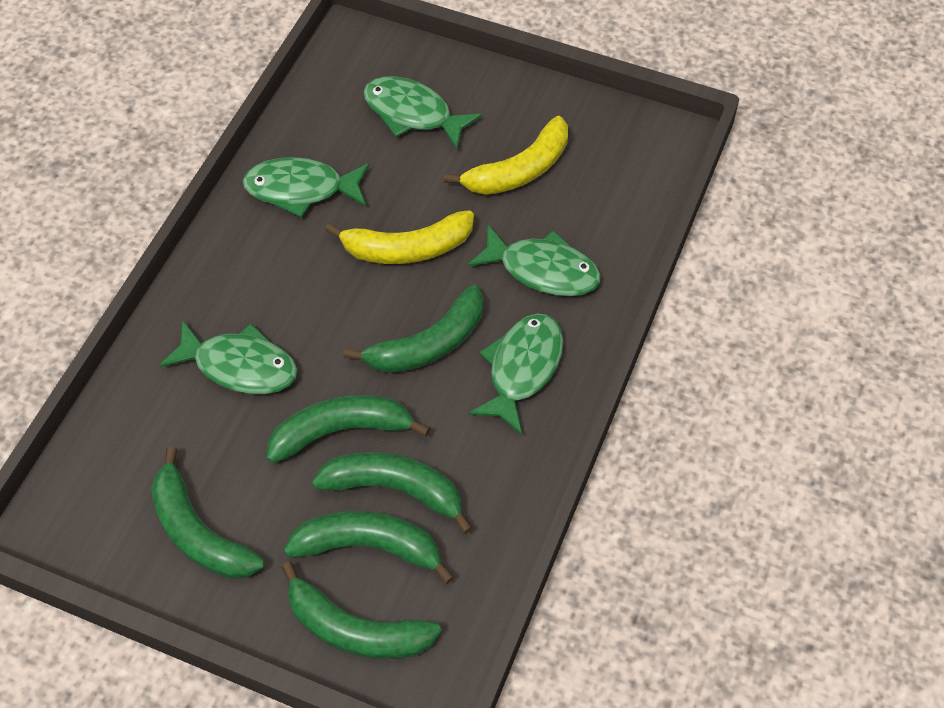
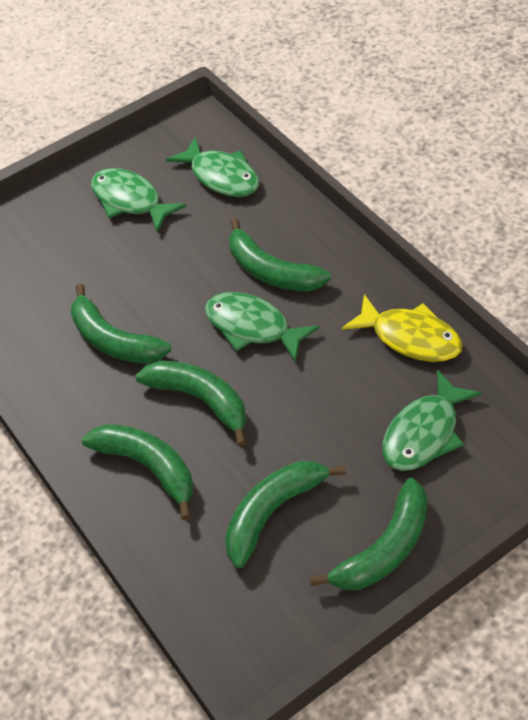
green fish: [159,320,297,394] [242,157,370,218] [363,76,482,149] [468,225,601,297] [468,314,563,435] = 5 -> [91,168,186,232] [166,136,259,197] [205,292,319,363] [382,369,482,471] = 4
yellow banana: [325,210,474,264] [444,116,568,195] = 2 -> none = 0
yellow fish: none = 0 -> [342,294,463,362] = 1

